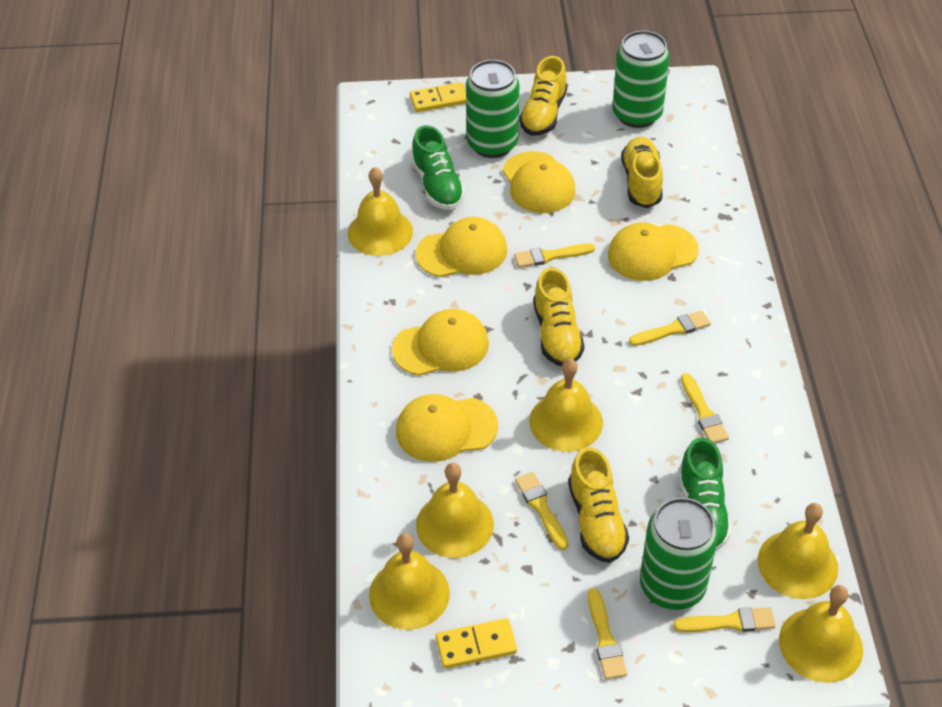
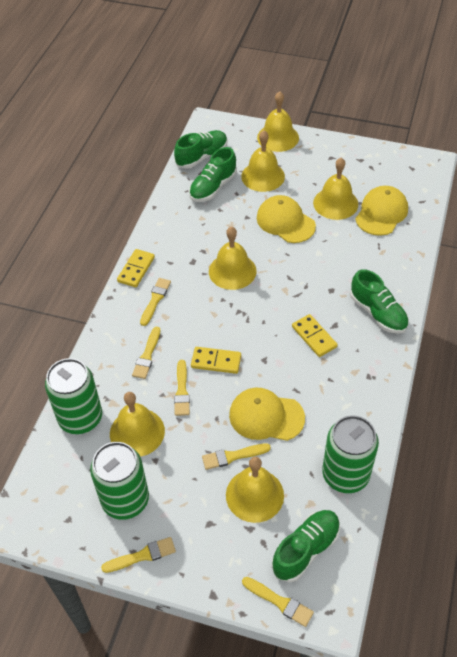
green shoe: [411,125,465,210] [679,437,731,551] = 2 -> [174,130,228,169] [189,147,237,202] [272,510,340,582] [350,269,409,334] = 4
yellow cap: [392,309,489,376] [396,394,498,462] [416,217,507,277] [502,151,575,213] [608,223,699,281] = 5 -> [229,388,305,441] [257,195,316,243] [355,186,408,236] = 3
yellow domino: [410,82,466,112] [436,618,517,669] = 2 -> [117,249,155,287] [191,347,241,374] [292,314,338,357] = 3
yellow shoe: [519,56,567,136] [533,268,584,366] [568,447,629,563] [621,137,663,208] = 4 -> none = 0

